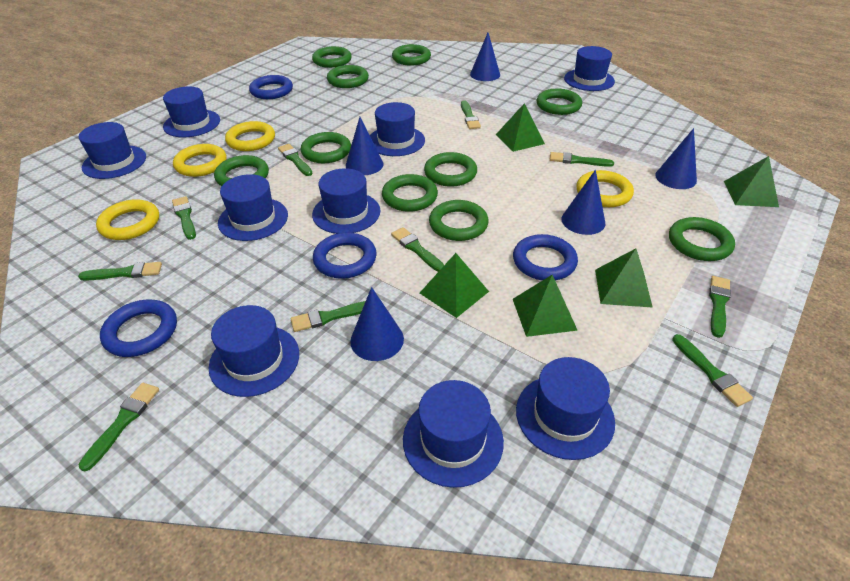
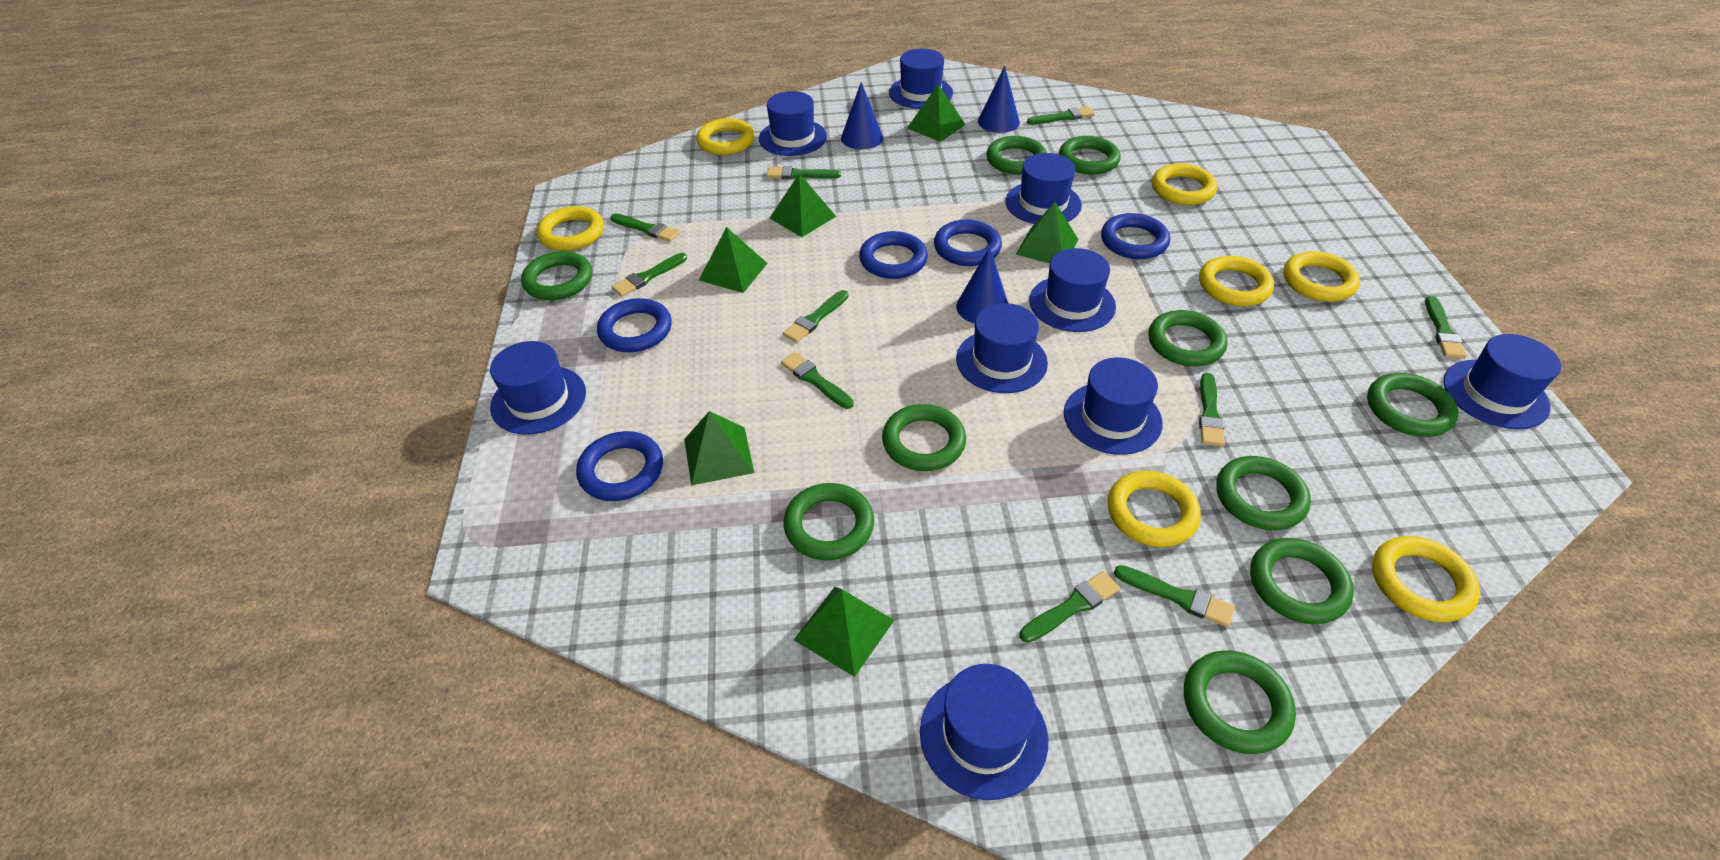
blue cone: [346,117,384,175] [350,287,404,361] [470,33,500,81] [562,170,605,235] [655,128,697,189] = 5 -> [841,82,883,149] [956,247,1008,324] [978,66,1020,133] = 3
blue ring: [100,300,177,357] [249,75,293,99] [313,232,377,279] [513,234,578,281] = 4 -> [576,431,663,501] [597,298,672,352] [859,231,928,279] [934,220,1002,266] [1101,213,1170,259] = 5
green pyramid: [420,253,489,318] [496,103,545,152] [513,275,578,337] [595,248,653,308] [724,156,779,207] = 5 -> [684,411,754,486] [699,227,768,293] [770,173,836,237] [794,587,894,677] [907,84,966,142] [1015,202,1079,263] = 6
yellow ring: [96,199,159,240] [173,144,227,177] [225,121,275,151] [576,170,634,207] = 4 -> [537,206,604,251] [696,118,755,155] [1107,471,1201,547] [1152,163,1217,205] [1199,256,1274,306] [1283,251,1360,302] [1372,536,1480,622] = 7

